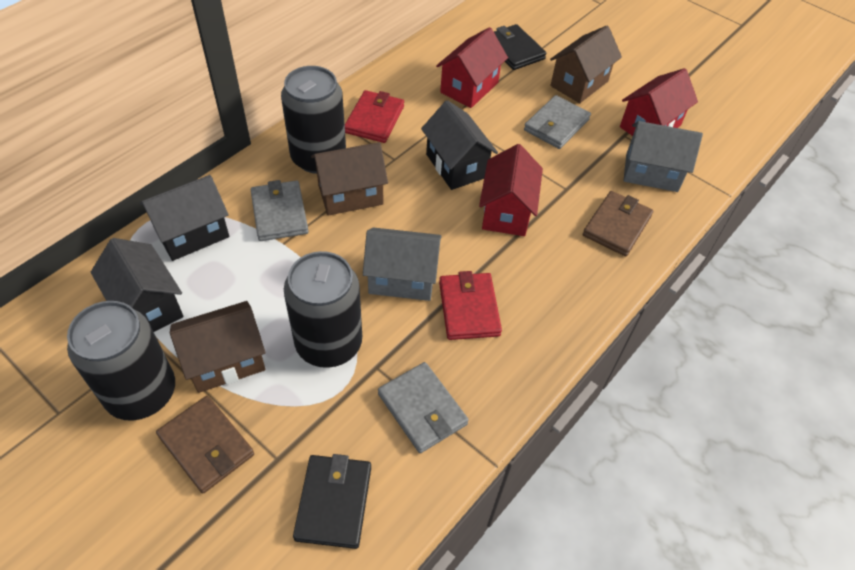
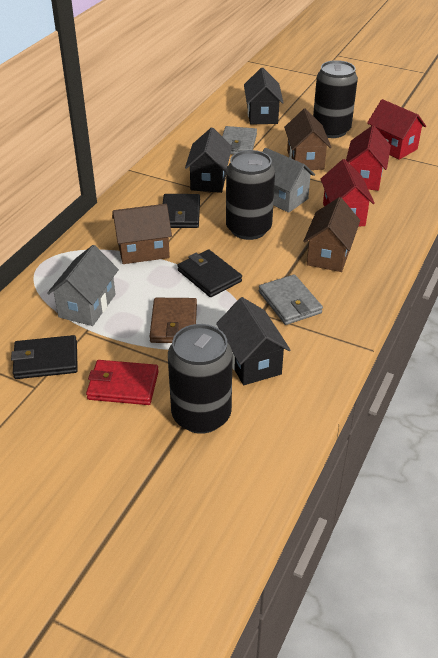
black wallet: [293,454,371,549] [494,24,546,70] = 2 -> [11,335,78,379] [163,194,200,228] [177,250,242,297] = 3
brown wallet: [156,396,254,493] [583,191,653,256] = 2 -> [150,298,197,343] = 1
grey wallet: [251,180,309,241] [378,362,469,453] [524,95,591,149] = 3 -> [222,126,257,155] [259,274,323,325] = 2
red wallet: [345,90,404,143] [439,271,502,340] = 2 -> [86,360,159,405] = 1

